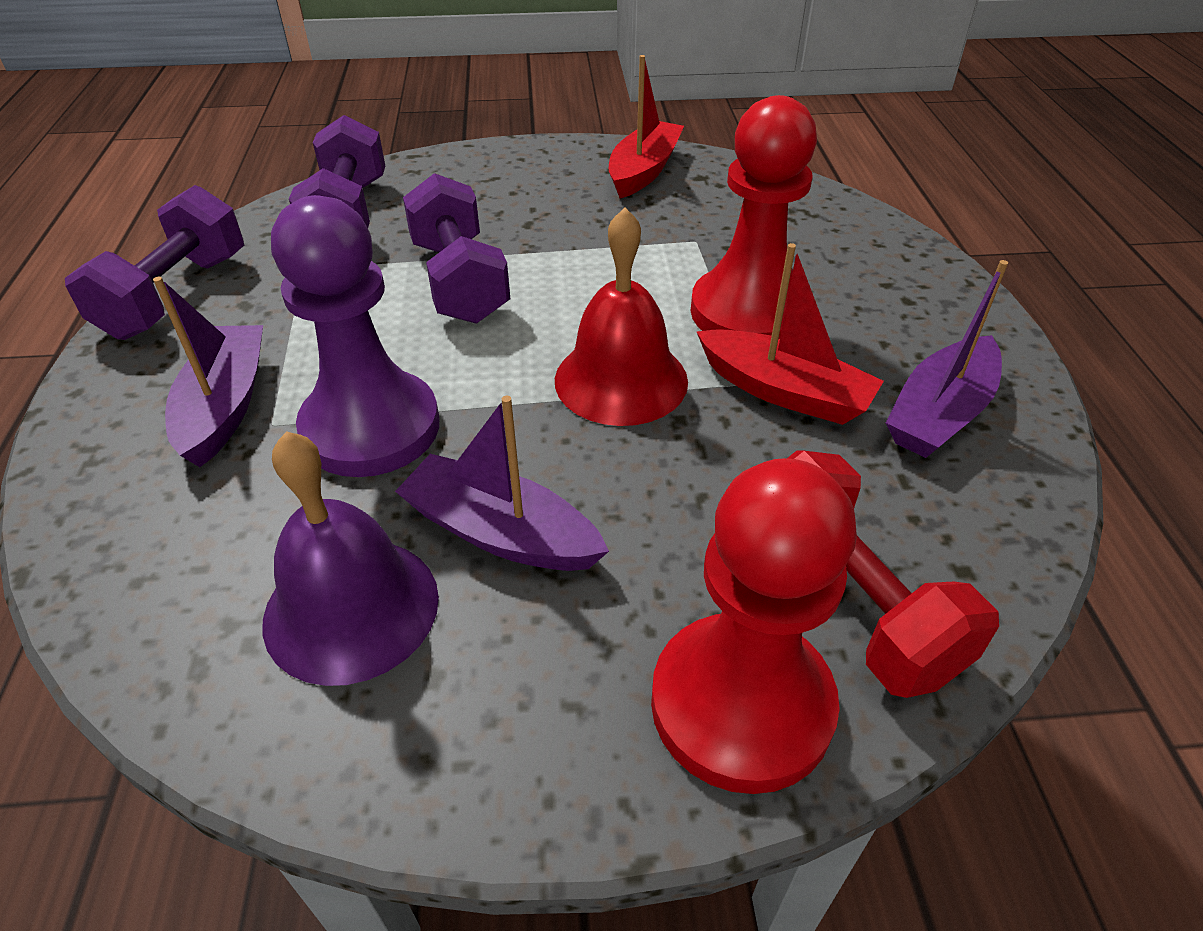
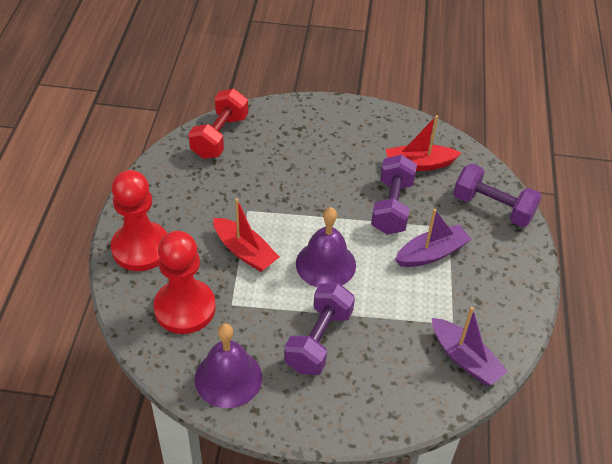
purple bell: [263,431,439,686] = 1 -> [195,323,262,408] [296,207,356,288] = 2
purple boat: [153,277,263,467] [395,396,609,571] [886,260,1008,458] = 3 -> [395,209,472,267] [432,307,508,385] = 2
purple pawn: [271,195,439,477] = 1 -> none = 0
red bell: [555,208,688,426] = 1 -> none = 0

